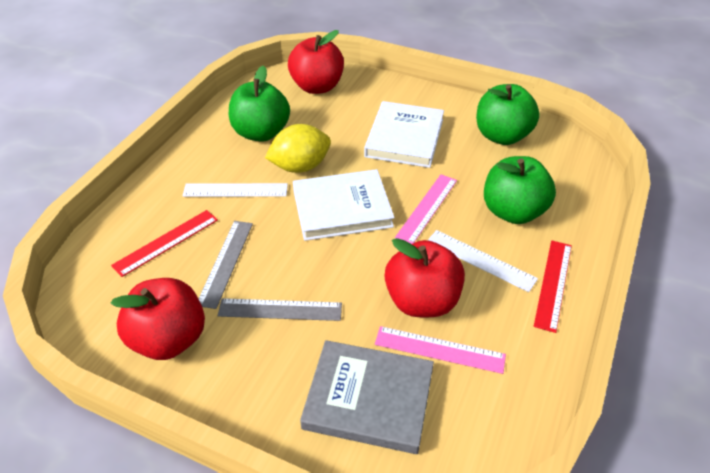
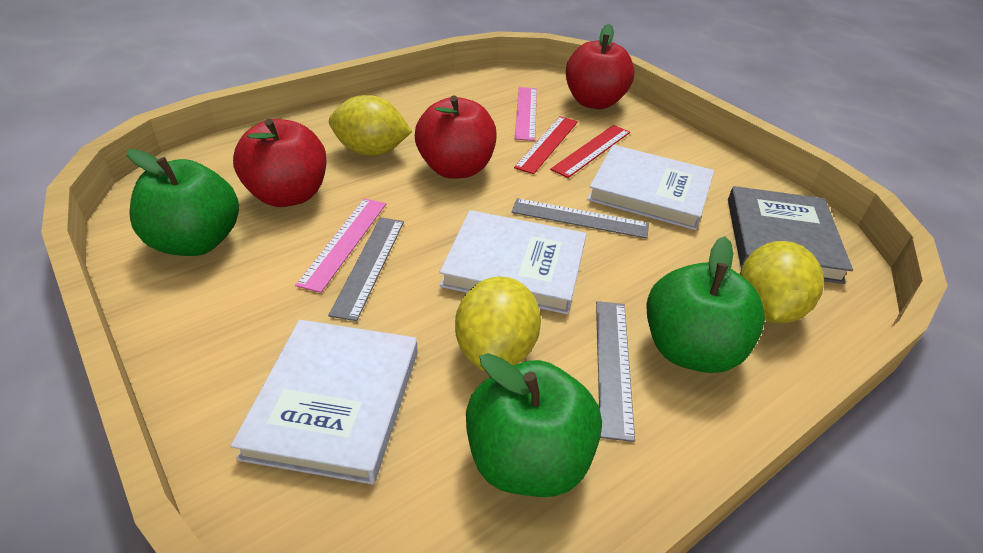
grey ruler: [199,221,253,309] [218,298,342,321] = 2 -> [328,217,404,321] [512,198,649,239] [596,301,635,442] = 3
white book: [293,169,395,241] [364,101,444,168] = 2 -> [231,320,418,485] [440,210,586,314] [587,145,714,230] = 3
white ruler: [183,183,288,197] [428,230,538,292] = 2 -> none = 0
yellow lemon: [265,124,331,173] = 1 -> [329,95,412,156] [455,276,541,371] [740,241,824,323] = 3

